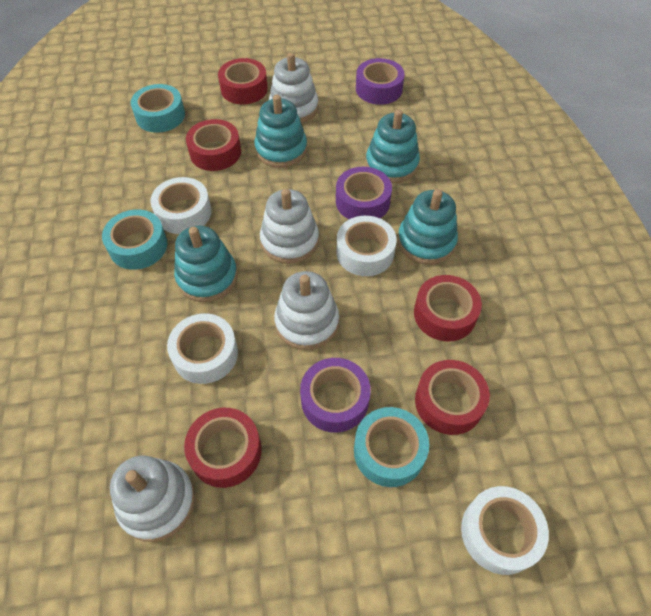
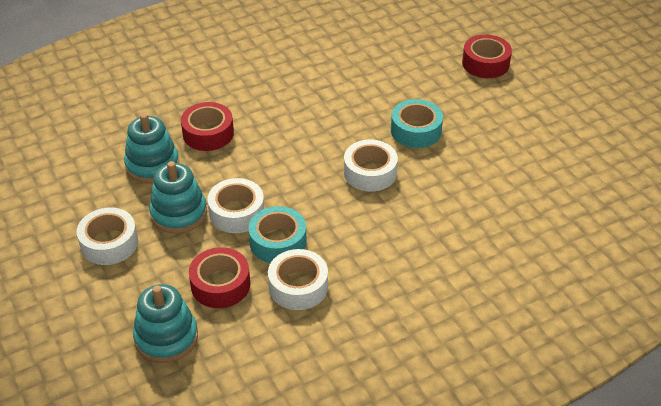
purple tape: [300,358,371,433] [336,167,392,219] [356,58,405,105] = 3 -> none = 0
red tape: [184,408,262,488] [186,119,241,171] [218,58,268,105] [414,275,482,341] [415,360,490,435] = 5 -> [181,102,234,151] [189,247,250,308] [462,34,512,78] = 3
turquoise stacking toy: [174,226,238,302] [254,95,307,168] [366,109,420,183] [398,189,458,265] = 4 -> [124,113,179,183] [133,284,198,363] [149,161,207,234] = 3
turquoise tape: [102,209,168,270] [131,84,185,133] [354,407,429,487] = 3 -> [248,206,307,263] [391,99,443,148] = 2
white stacking toy: [110,455,195,542] [260,189,319,264] [269,52,318,123] [274,271,339,350] = 4 -> none = 0

